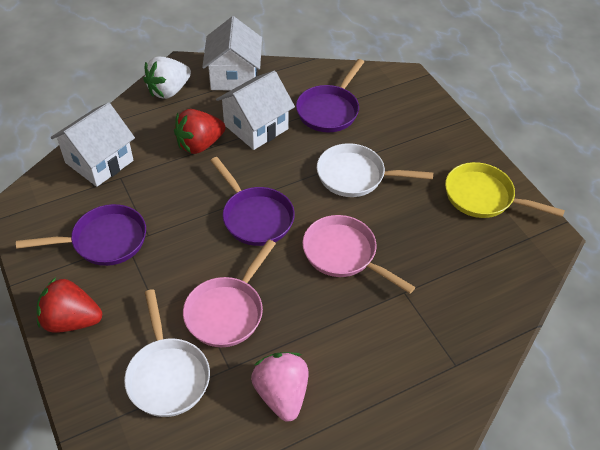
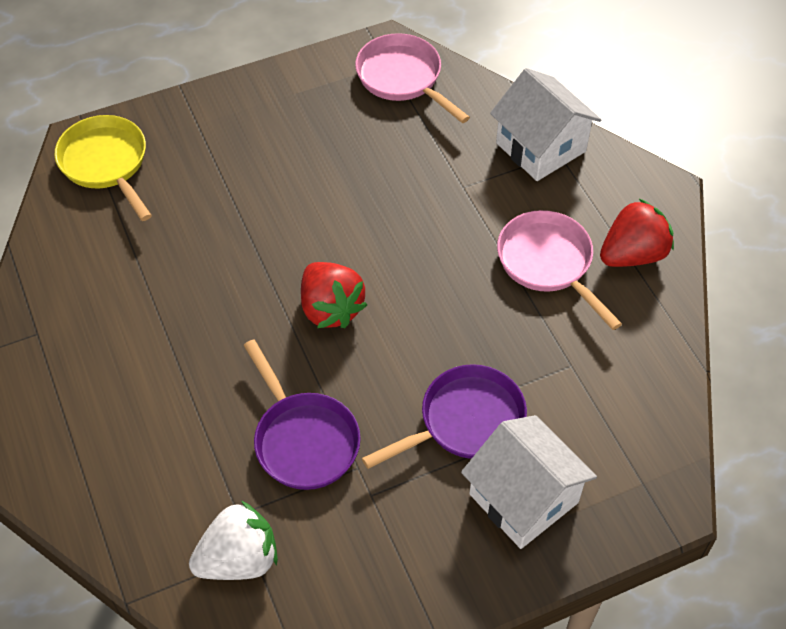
pink strawberry: [251,352,308,422] = 1 -> none = 0
purple pan: [16,204,146,266] [210,157,295,246] [296,59,364,132] = 3 -> [243,339,361,490] [362,364,527,469] = 2
white house: [51,102,135,187] [202,16,262,91] [216,71,295,150] = 3 -> [461,415,597,549] [490,68,602,181] = 2
white pan: [124,289,210,417] [317,143,433,197] = 2 -> none = 0

